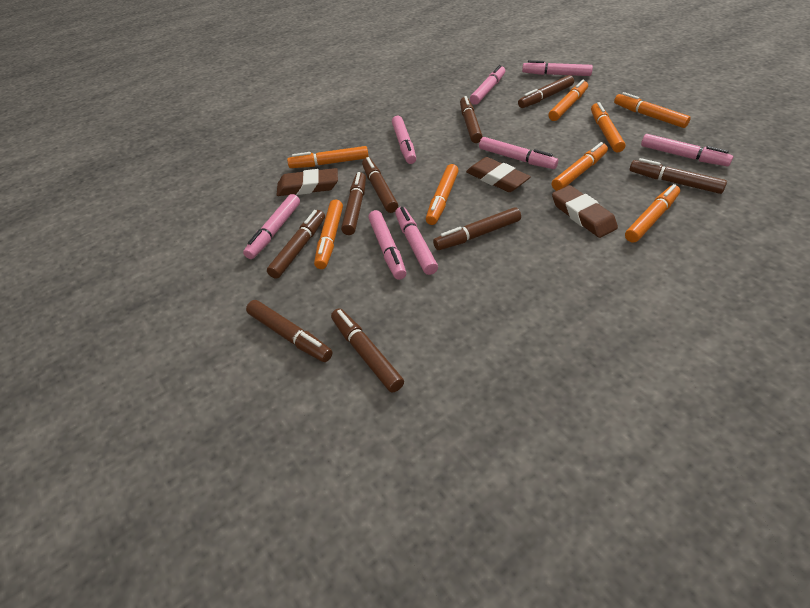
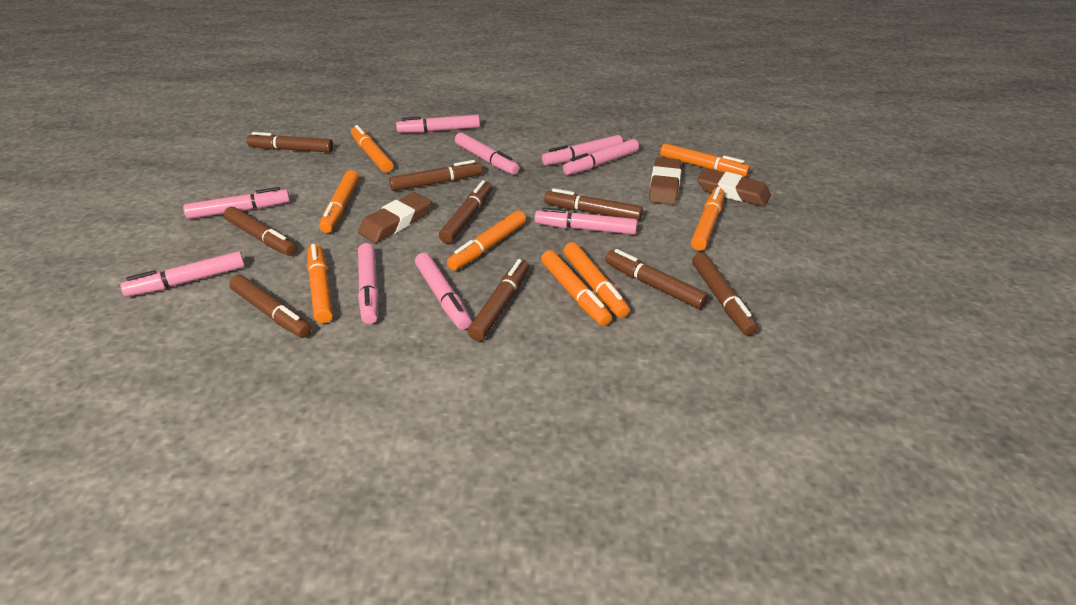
pink marker: [243,194,300,259] [368,210,406,280] [392,116,416,164] [395,207,438,275] [470,65,505,105] [479,137,558,169] [522,60,593,76] [641,134,733,166] = 8 -> [120,251,245,297] [183,187,290,219] [358,243,379,324] [396,115,480,133] [415,253,472,330] [455,133,520,175] [534,208,638,235] [542,135,623,165] [563,139,639,175] = 9

